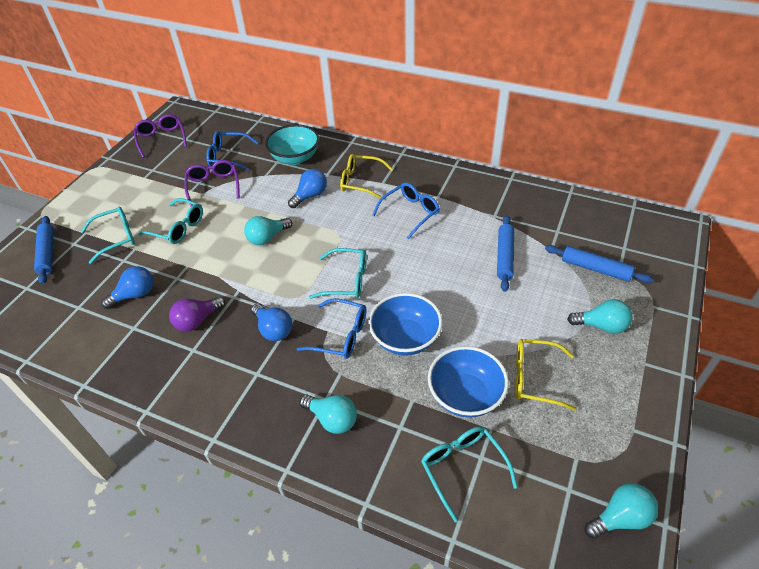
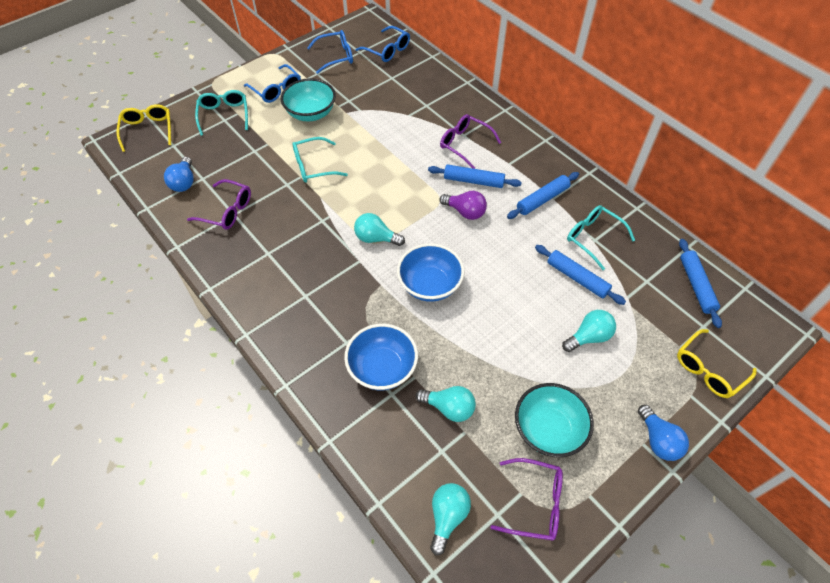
blue light bulb: [101,266,153,309] [251,304,292,341] [288,169,327,208] = 3 -> [164,157,194,192] [638,405,689,461] = 2
blue rolling pin: [34,216,54,284] [497,215,514,292] [545,245,653,283] = 3 -> [428,164,522,188] [507,172,579,219] [535,245,626,305] [679,239,722,328] = 4
purple glasses: [134,114,187,158] [184,160,240,206] = 2 -> [187,179,251,230] [440,114,501,169] [490,458,563,541] = 3
turquoise bowl: [265,124,319,165] = 1 -> [281,78,336,121] [515,383,594,457] = 2
turquoise glasses: [81,206,135,264] [138,198,203,244] [309,248,367,299] [421,426,518,522] = 4 -> [195,90,248,136] [292,137,348,183] [567,205,635,270] = 3

